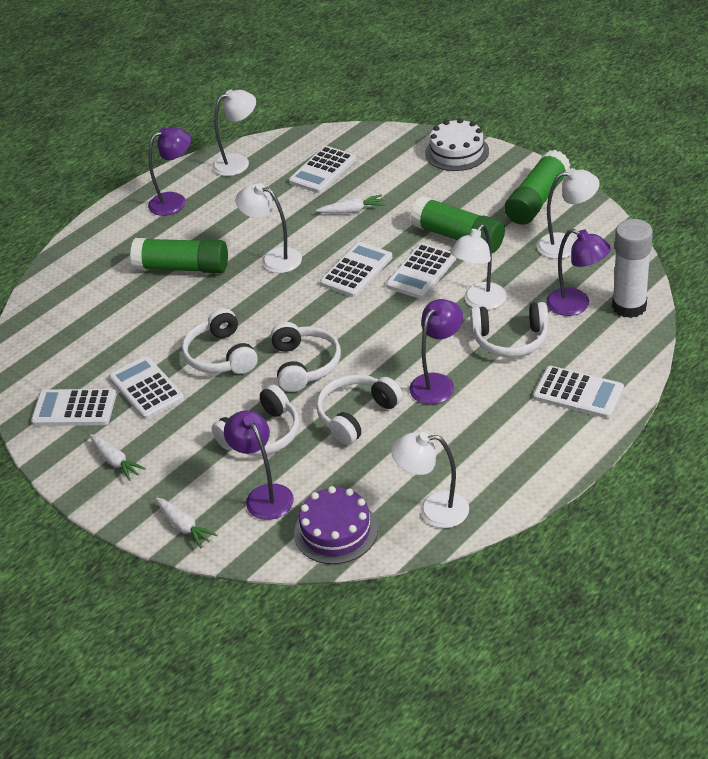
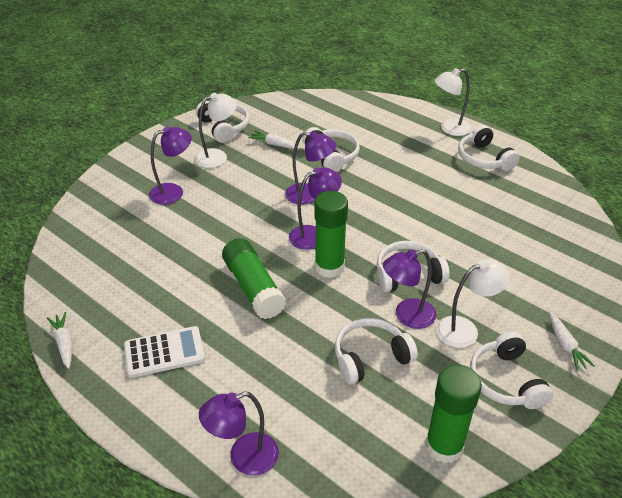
purple cake: [294,486,378,564] = 1 -> none = 0
purple lamp: [148,127,191,216] [224,410,294,520] [409,299,463,404] [546,228,611,316] = 4 -> [149,126,192,205] [199,391,279,476] [285,131,336,205] [289,167,342,250] [383,249,436,329] = 5
white cake: [425,118,489,171] = 1 -> none = 0
white calculator: [31,389,116,426] [109,356,184,419] [289,146,356,193] [320,242,393,297] [386,243,457,299] [533,366,624,418] = 6 -> [124,326,205,378] = 1
white glue stick: [612,219,653,318] = 1 -> none = 0
white headphones: [182,308,258,374] [211,385,299,456] [271,322,341,392] [316,374,403,445] [470,302,549,357] = 5 -> [196,101,249,143] [302,127,360,172] [335,318,418,384] [377,241,449,292] [458,125,520,171] [470,331,553,409] = 6
white lamp: [212,89,256,176] [235,183,302,273] [391,432,469,528] [450,224,507,310] [537,168,600,259] = 5 -> [195,93,237,168] [434,68,471,136] [436,259,510,348] = 3

